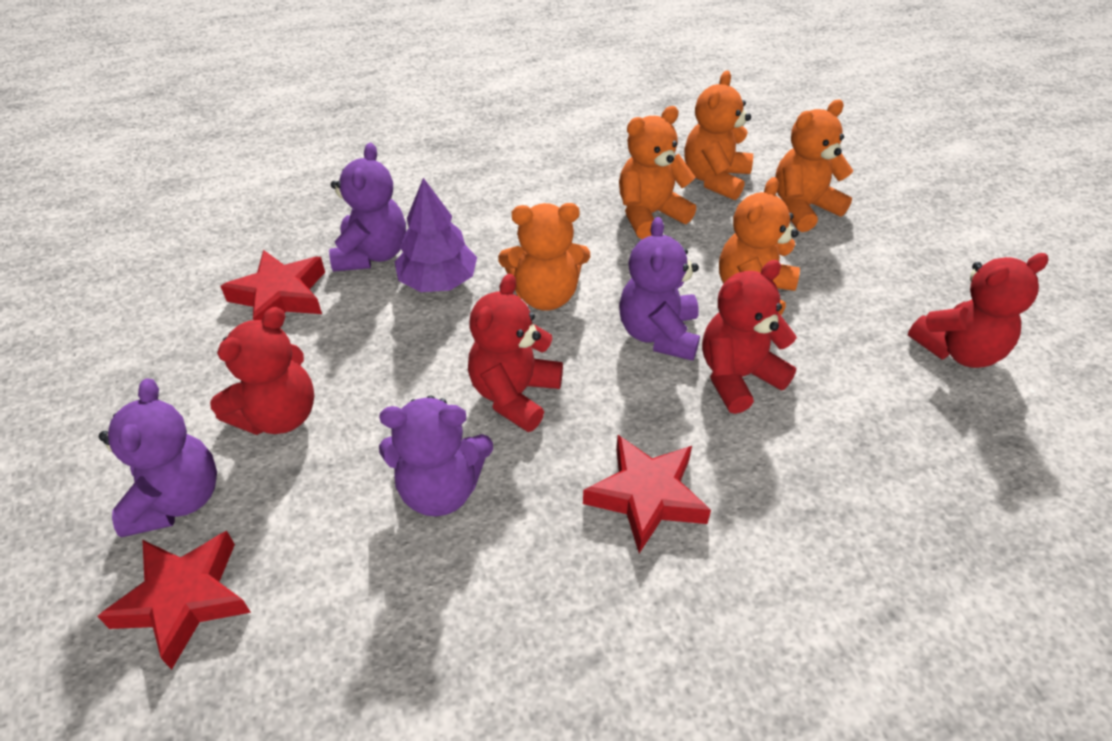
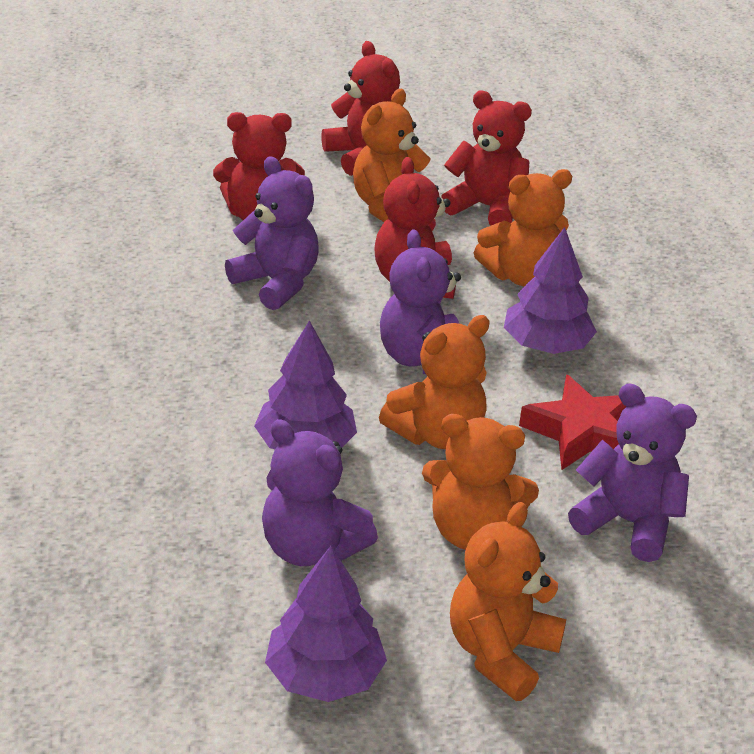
purple tree: [395,178,477,292] = 1 -> [254,320,357,449] [265,546,387,702] [504,227,597,354] = 3
red star: [97,531,251,670] [220,250,325,320] [583,435,711,553] = 3 -> [519,374,627,470] = 1

